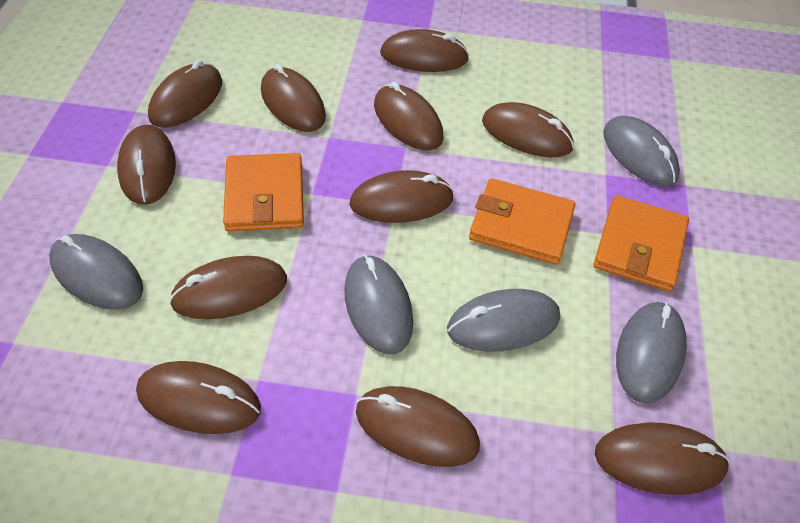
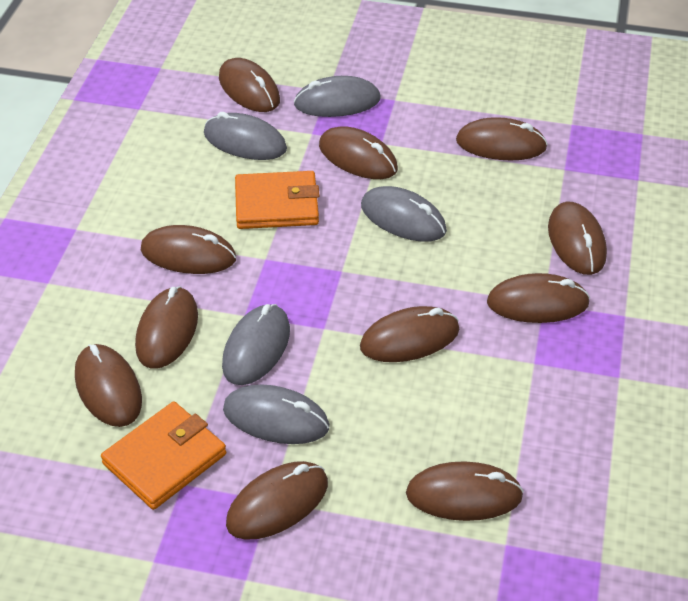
orange wallet: [223,153,304,231] [469,178,575,265] [594,195,689,292] = 3 -> [101,402,226,510] [235,171,320,229] = 2

